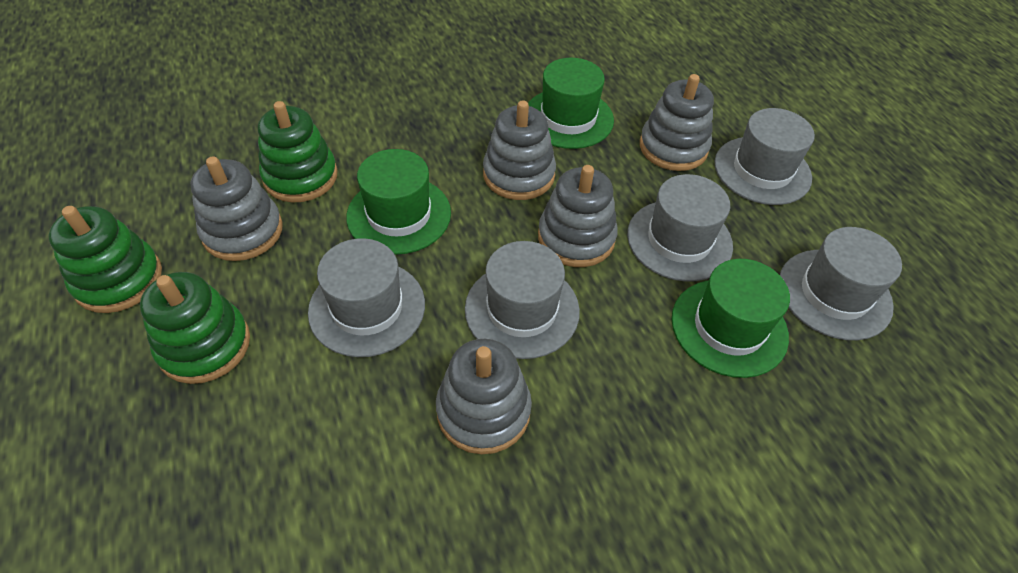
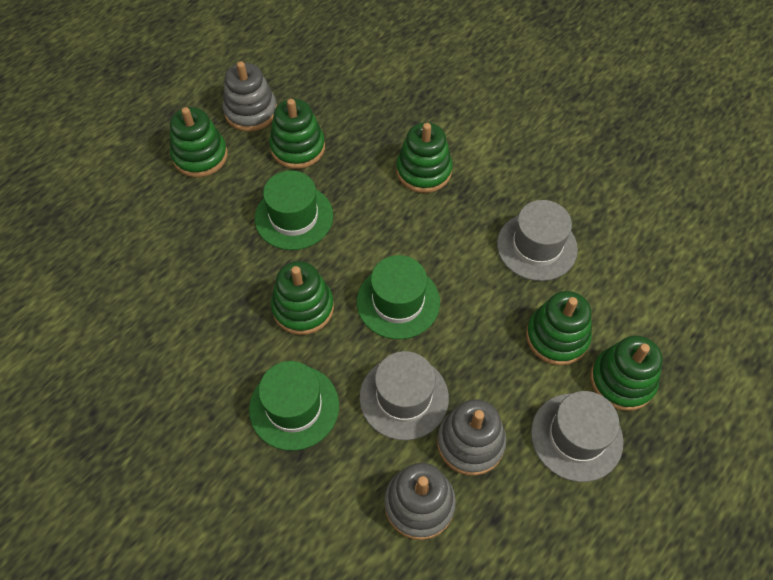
green stacking toy: [48,206,162,313] [140,272,250,384] [258,101,338,203] = 3 -> [170,107,228,177] [269,99,325,169] [271,261,334,335] [396,122,453,193] [526,291,592,365] [590,336,663,411] = 6
grey hat: [308,238,425,357] [465,241,580,359] [627,174,733,282] [714,108,815,205] [780,227,902,341] = 5 -> [359,351,449,440] [497,200,578,281] [531,391,624,482] = 3
grey stacking toy: [190,156,283,261] [436,339,532,454] [483,100,556,200] [538,165,618,267] [640,74,714,171] = 5 -> [222,61,277,132] [384,463,456,540] [437,399,506,476] = 3

